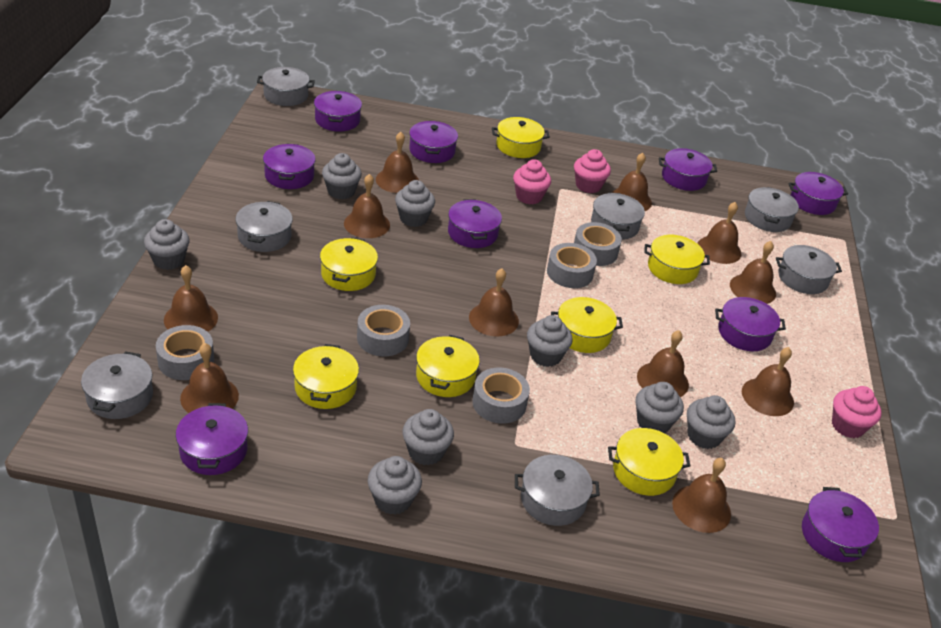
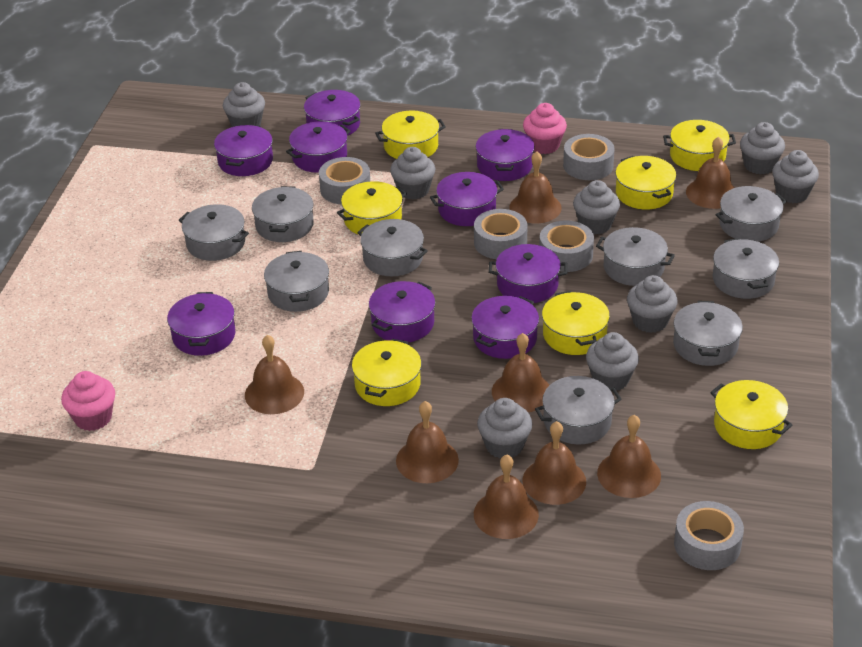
brown bell: [164,265,218,332] [180,343,239,413] [344,174,390,238] [376,132,419,193] [469,268,519,336] [611,153,652,211] [637,330,689,397] [672,458,731,533] [697,202,741,264] [730,241,776,304] [742,347,794,416] = 11 -> [245,335,304,414] [396,401,459,483] [474,455,539,539] [492,333,549,412] [509,151,562,223] [523,421,586,505] [597,415,661,498] [686,137,735,209] = 8
grey pot: [81,351,153,419] [235,201,293,252] [257,67,315,106] [515,455,600,526] [591,192,645,240] [745,187,799,232] [776,245,842,294] = 7 -> [179,204,249,261] [252,186,314,242] [264,251,329,312] [357,219,428,276] [535,376,622,445] [596,227,675,286] [673,301,743,366] [713,238,779,299] [716,186,787,242] = 9
pink cupcake: [513,159,551,204] [574,149,611,193] [832,386,881,438] = 3 -> [61,371,115,431] [523,103,567,154] = 2

